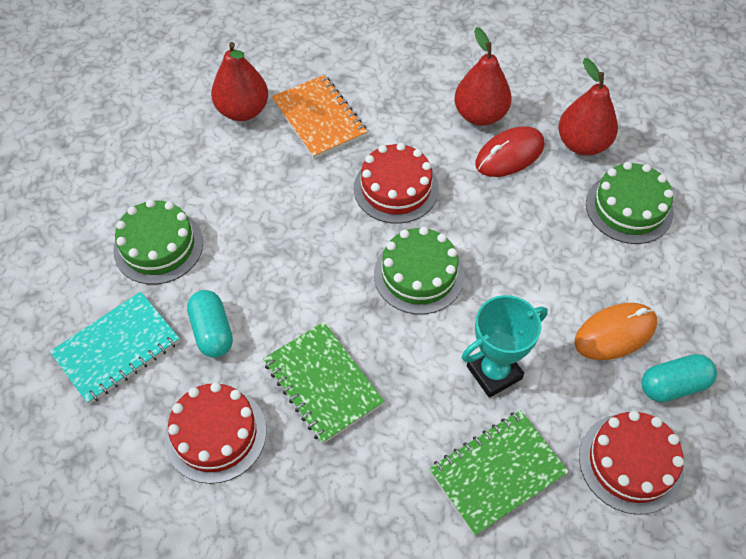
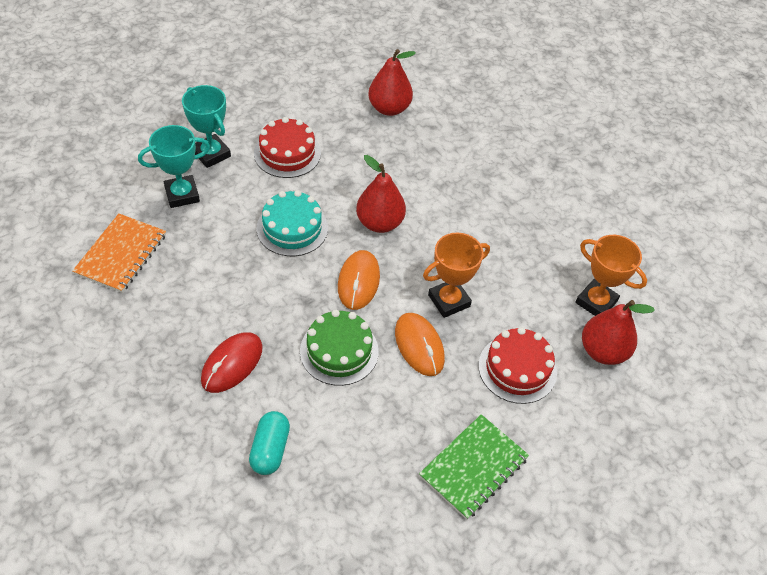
green cake: [113,199,203,284] [374,227,465,314] [586,162,673,244] = 3 -> [300,310,379,386] = 1
green notebook: [263,322,385,444] [429,410,569,536] = 2 -> [419,414,529,520] = 1
orange mouse: [574,303,657,360] = 1 -> [338,250,380,310] [395,313,445,376] = 2
orange trophy: none = 0 -> [423,233,490,318] [575,235,647,316] = 2
red cake: [165,382,266,484] [354,143,439,223] [579,411,684,515] = 3 -> [254,117,321,178] [478,327,557,404] = 2
turquoise cake: none = 0 -> [256,190,328,256] = 1
turquoise capsule: [187,290,233,358] [641,354,717,402] = 2 -> [249,411,290,475] = 1
turquoise notebook: [50,292,180,404] = 1 -> none = 0
turquoise trophy: [462,295,548,398] = 1 -> [138,125,210,208] [182,85,231,168] = 2

